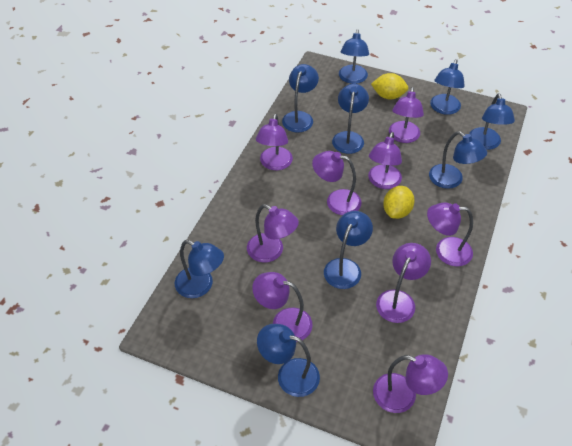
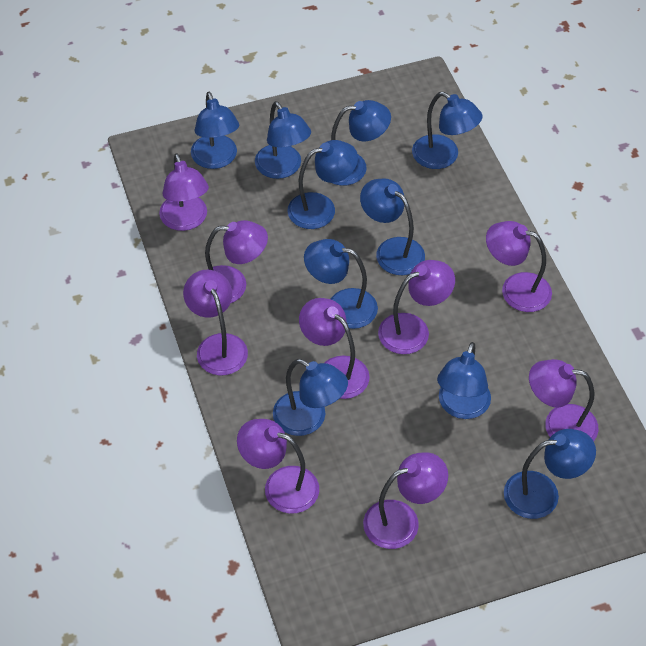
blue lamp: [175,240,224,298] [257,324,320,397] [282,64,319,132] [324,211,373,289] [332,84,369,154] [339,29,369,84] [429,131,487,189] [430,59,465,115] [469,93,515,150] = 9 -> [191,92,239,169] [255,101,311,179] [273,359,348,436] [287,140,358,229] [304,239,378,329] [331,100,391,186] [360,178,425,275] [412,92,483,169] [437,342,491,419] [504,429,596,519] = 10
yellow lemon: [371,73,408,99] [383,186,415,219] = 2 -> none = 0

